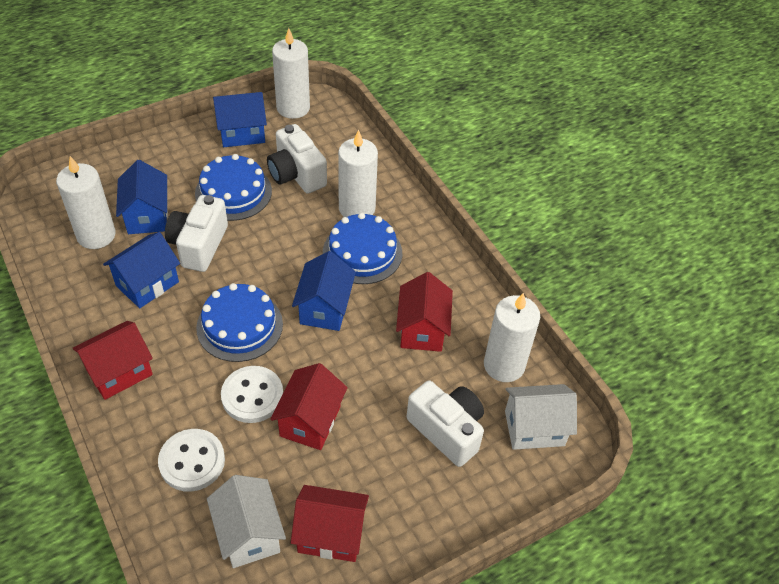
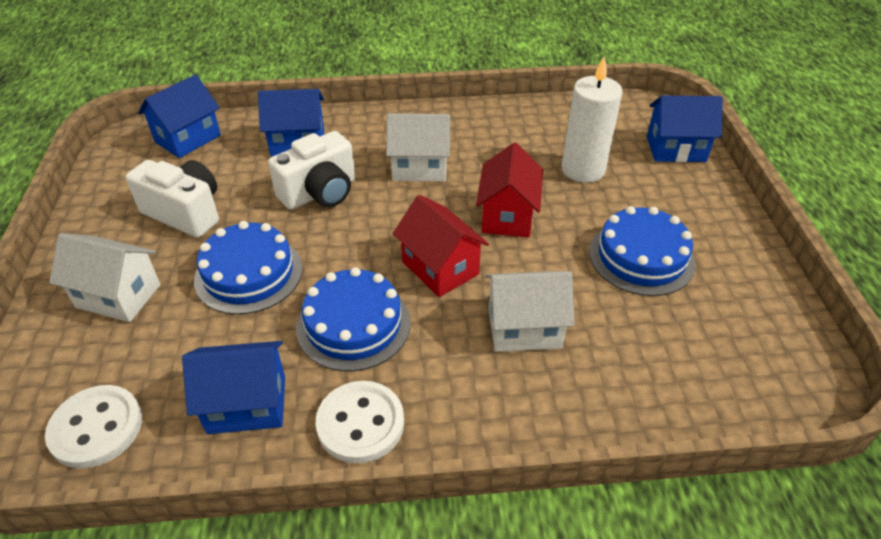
red house: [73,321,153,400] [270,363,348,450] [291,485,369,562] [396,272,453,352] = 4 -> [392,195,489,297] [476,143,543,238] = 2
white camera: [165,195,228,272] [267,124,327,194] [407,380,484,467] = 3 -> [126,160,219,238] [268,131,355,210] = 2
white candle: [56,156,116,249] [272,28,310,119] [338,130,378,217] [484,293,540,382] = 4 -> [562,56,623,183] = 1
white house: [207,475,286,568] [505,384,577,450] = 2 -> [49,233,161,322] [386,113,450,181] [485,271,574,352] = 3

